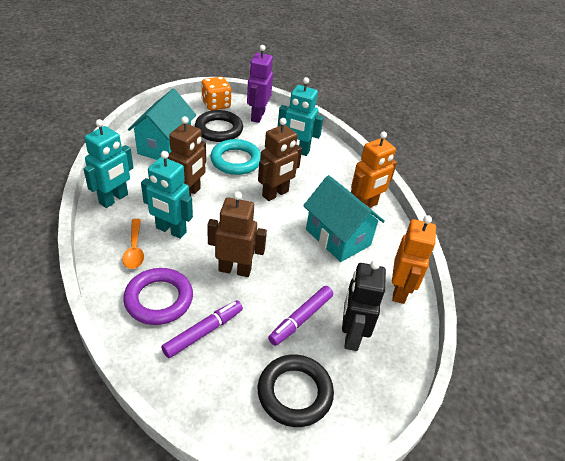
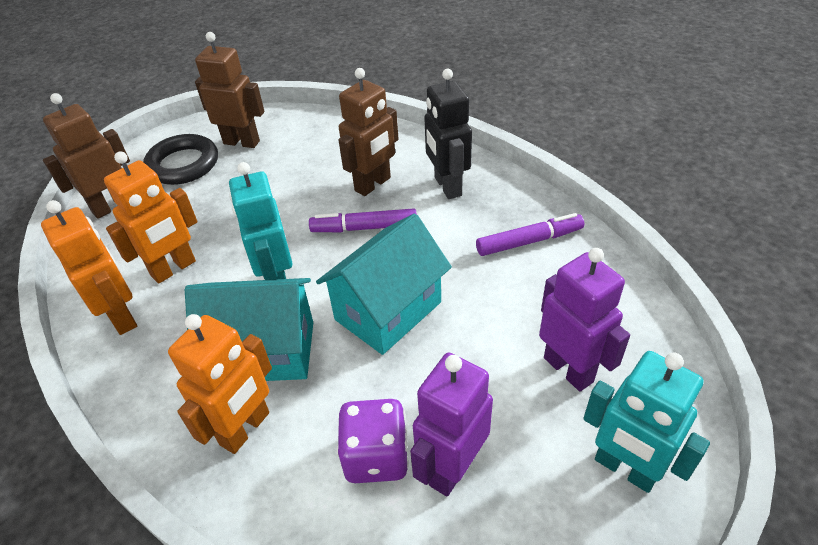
black ring: [195,110,243,142] [258,355,334,427] = 2 -> [143,134,218,185] = 1
orange dice: [201,77,231,111] = 1 -> none = 0
orange robot: [351,131,397,208] [392,215,436,304] = 2 -> [41,200,137,335] [104,151,197,283] [168,314,272,454] = 3
orange spoon: [122,219,144,269] = 1 -> none = 0
purple dice: none = 0 -> [337,399,409,483] = 1
purple ring: [123,268,193,325] = 1 -> none = 0
purple robot: [247,45,273,123] = 1 -> [410,353,493,497] [539,248,630,392] = 2
turquoise ring: [210,139,261,175] = 1 -> none = 0
turquoise robot: [83,119,133,208] [141,151,193,239] [278,77,324,156] = 3 -> [229,162,292,280] [583,351,710,493] = 2

